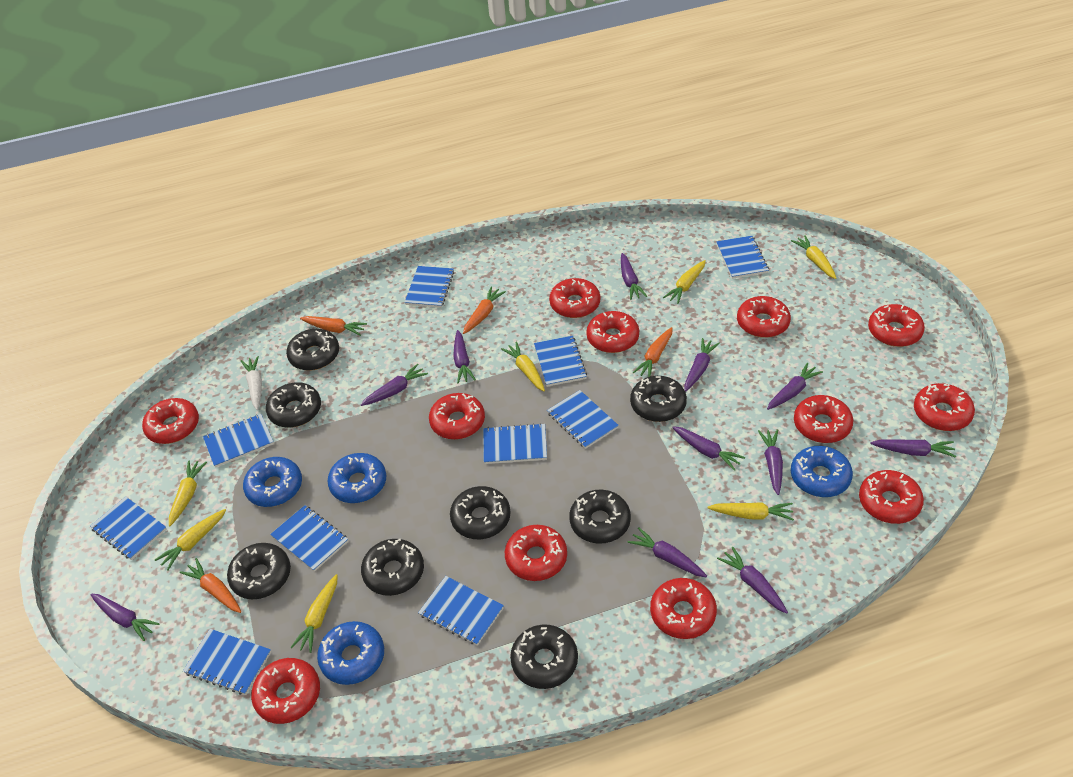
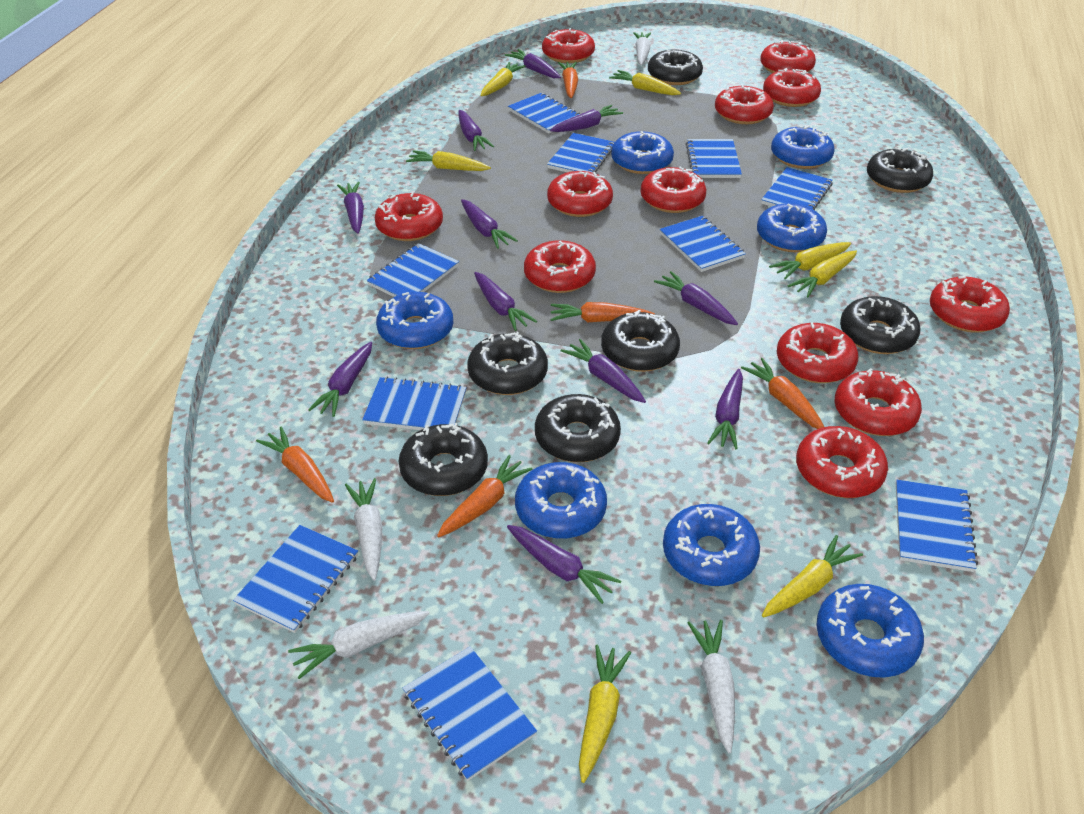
black donut: [227,543,291,599] [266,382,321,428] [286,329,339,371] [361,539,424,596] [450,486,511,539] [510,624,578,689] [569,490,631,544] [630,376,687,422] = 8 -> [399,423,488,496] [467,332,548,395] [535,394,621,462] [601,310,680,372] [648,50,703,85] [840,296,921,354] [867,148,933,193] = 7
blue donut: [243,457,302,507] [317,621,384,685] [327,453,386,503] [791,446,853,497] = 4 -> [376,292,453,349] [515,462,607,539] [611,131,674,174] [663,504,760,586] [757,203,827,252] [771,125,835,169] [817,584,924,678] = 7
orange carrot: [180,558,241,613] [300,316,367,336] [463,287,506,334] [632,327,673,377] = 4 -> [256,427,334,502] [437,455,532,537] [550,302,655,322] [558,62,578,98] [741,358,824,429] = 5
white carrot: [241,356,262,410] = 1 -> [288,611,430,679] [345,478,383,581] [633,32,651,65] [688,620,735,753] = 4

